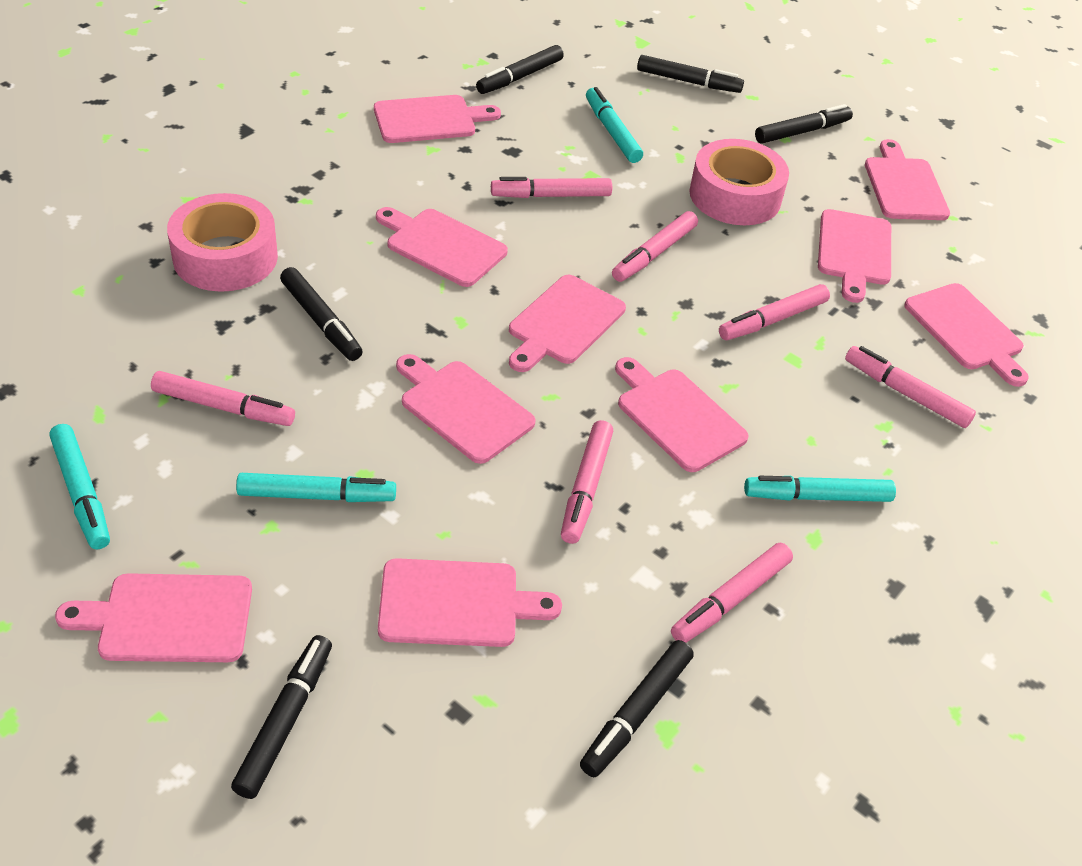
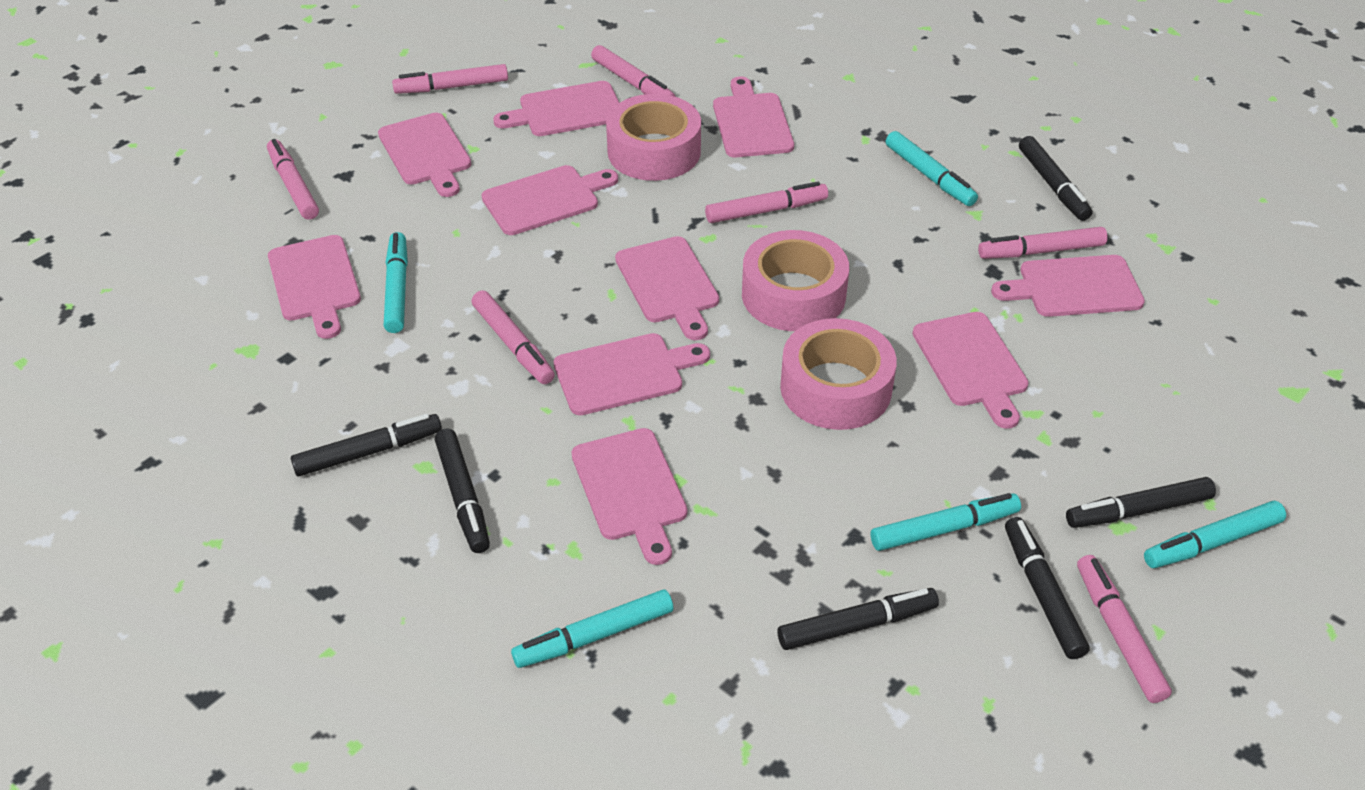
pink tape: [167,193,278,292] [689,139,789,225] = 2 -> [606,94,701,181] [742,230,849,331] [780,318,897,430] = 3
turquoise marker: [49,424,110,549] [236,473,396,502] [586,87,643,163] [744,476,896,502] = 4 -> [384,232,408,333] [511,589,674,668] [871,493,1021,551] [886,131,978,206] [1144,501,1286,568] = 5

